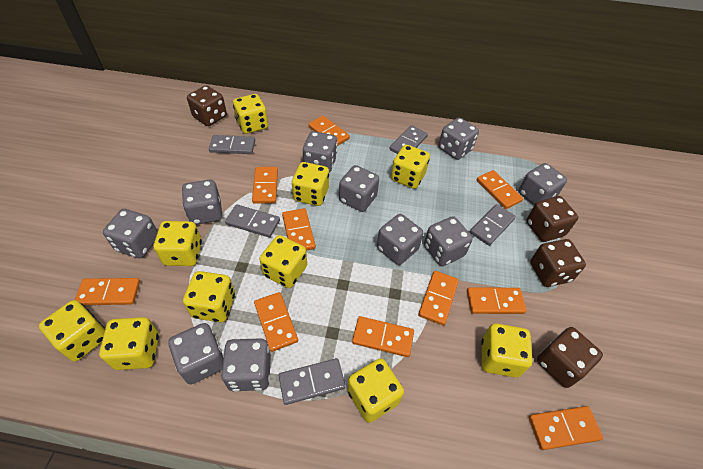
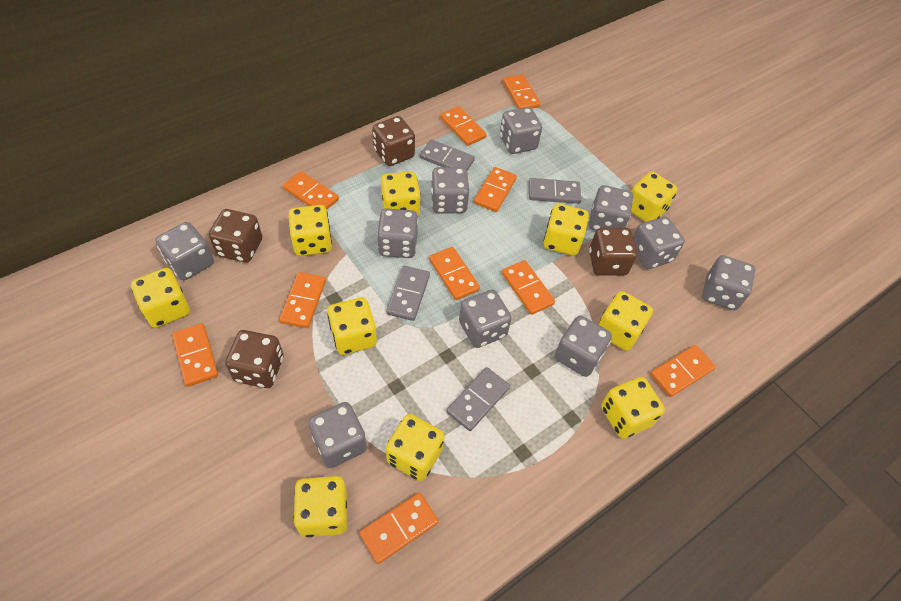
grey domino: [209,135,255,154] [225,204,280,238] [279,358,346,405] [390,125,428,154] [470,204,516,246] = 5 -> [386,266,430,321] [420,140,475,171] [446,367,510,431] [529,178,581,204] = 4

